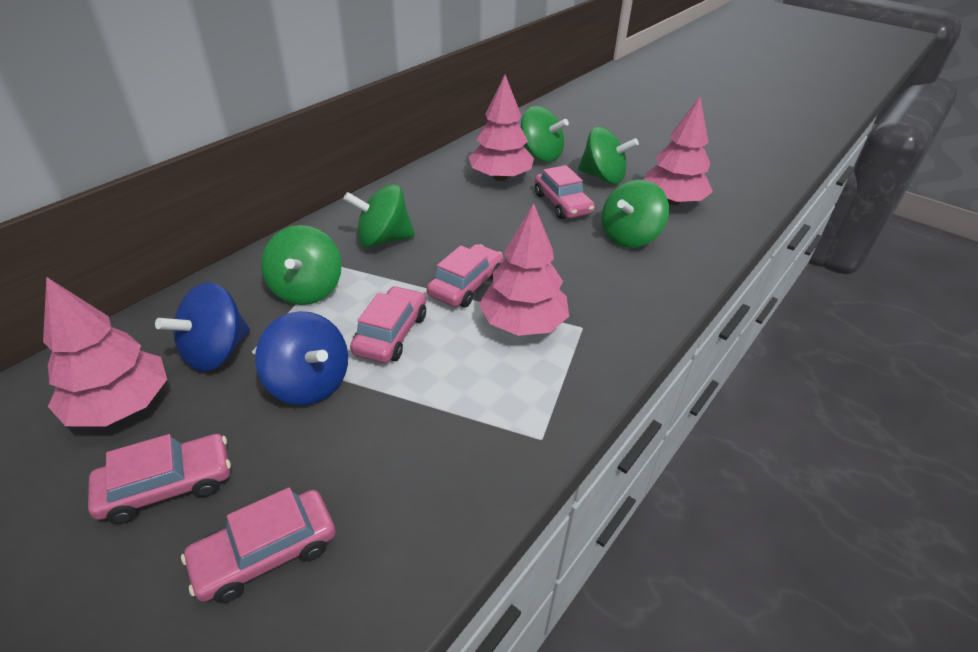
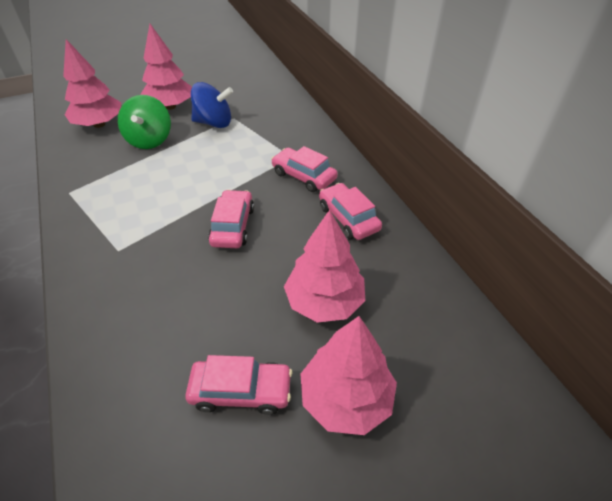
blue spinning top: [155,282,250,372] [255,311,348,405] = 2 -> [191,82,233,128] = 1
green spinning top: [261,225,342,305] [343,184,415,248] [521,106,569,162] [578,127,639,184] [602,180,669,248] = 5 -> [118,95,171,149] = 1
pink car: [88,434,231,524] [181,488,336,603] [350,286,426,363] [427,244,504,308] [535,165,595,219] = 5 -> [185,355,292,415] [208,190,254,248] [271,146,338,192] [319,183,382,240] = 4

